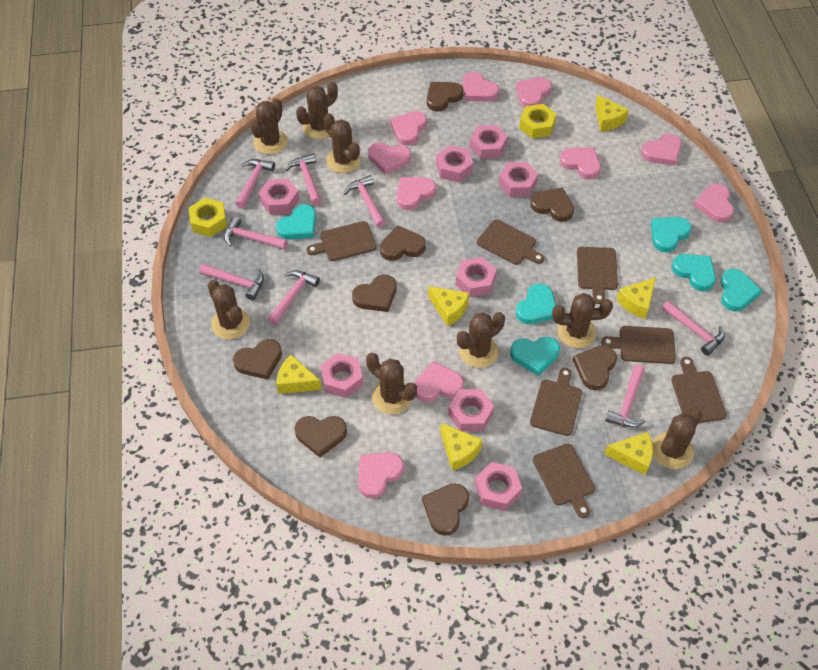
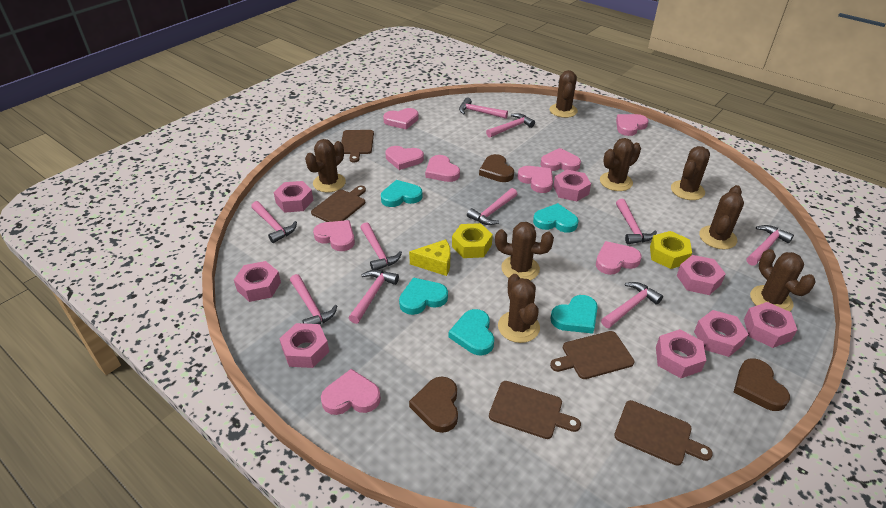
brown cutting board: [306,221,377,261] [477,219,545,265] [530,367,582,436] [533,443,595,518] [577,247,618,304] [601,326,676,364] [671,357,727,423] = 7 -> [311,186,366,222] [341,130,374,162] [489,381,581,439] [550,331,634,379] [614,400,713,466] = 5
brown heart: [233,339,282,380] [295,416,347,458] [352,274,397,312] [380,225,426,261] [422,483,469,536] [427,82,464,112] [530,188,574,222] [573,345,617,390] = 8 -> [409,377,458,433] [479,154,514,182] [734,358,790,411] = 3
pink hammer: [199,264,264,300] [224,216,288,249] [235,159,275,208] [268,270,320,325] [285,153,322,205] [344,175,386,228] [605,365,646,428] [662,301,725,356] = 8 -> [251,201,297,243] [290,274,337,324] [349,270,399,324] [360,222,402,270] [459,97,508,119] [467,188,517,225] [486,113,535,138] [601,282,663,328] [616,199,657,244] [747,225,794,266] = 10
pink heart: [358,452,404,499] [368,142,411,174] [390,111,427,145] [397,177,436,210] [415,361,464,402] [463,72,499,102] [516,77,552,108] [560,147,601,179] [641,134,682,166] [694,184,734,223] = 10 -> [313,220,355,251] [321,369,381,415] [383,108,419,129] [385,146,424,170] [425,155,460,182] [518,166,553,193] [541,148,581,171] [596,241,642,275] [616,114,648,136] = 9
turquoise heart: [276,204,316,240] [510,337,560,376] [516,284,556,324] [651,217,691,252] [672,254,716,291] [720,269,762,312] = 6 -> [381,180,423,207] [399,277,448,315] [449,309,494,355] [533,203,578,233] [550,295,598,334] = 5
yellow cheese: [277,355,322,394] [428,286,469,326] [441,423,482,471] [595,95,629,131] [604,432,653,475] [617,277,656,319] = 6 -> [409,239,450,276] = 1

